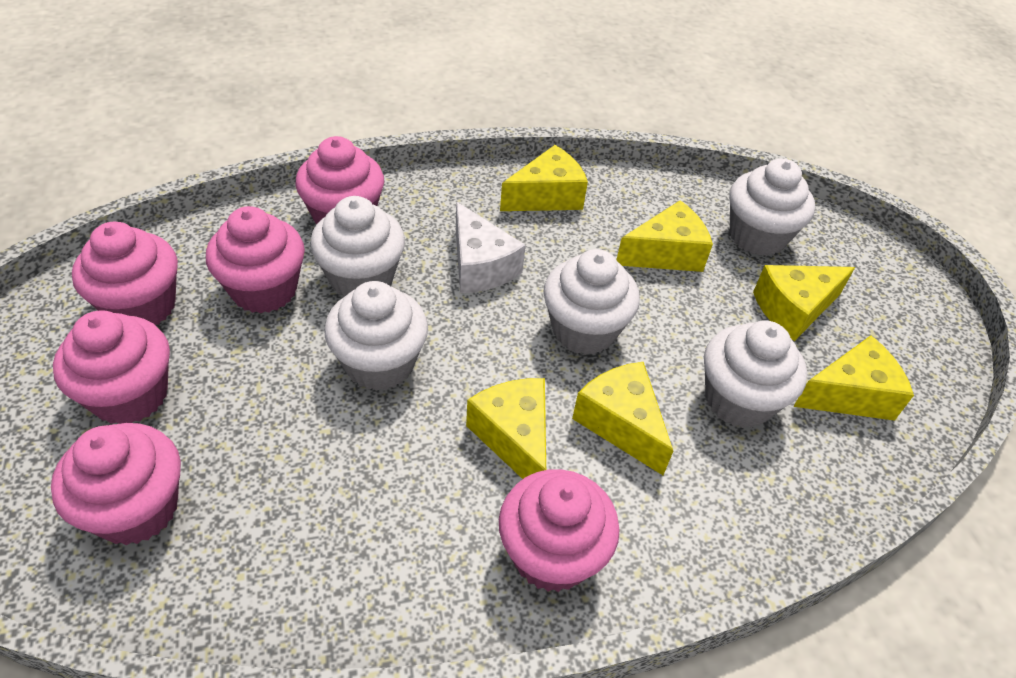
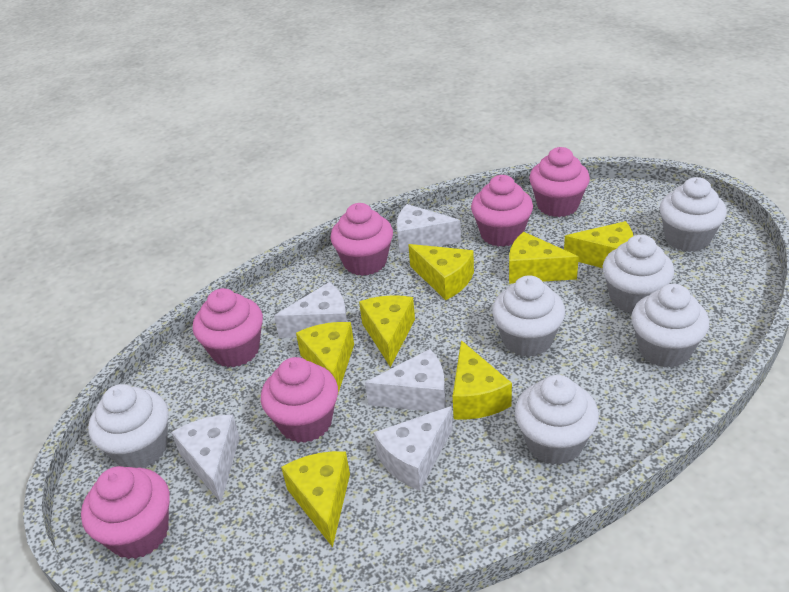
white cheese: [456,202,526,293] = 1 -> [171,415,240,503] [274,282,347,338] [365,349,446,412] [374,406,453,491] [397,204,461,253] = 5
white cupcake: [310,196,405,297] [324,281,428,391] [543,249,640,355] [704,320,807,428] [730,158,815,256] = 5 -> [88,384,168,468] [492,275,565,357] [515,375,599,465] [603,235,674,314] [631,284,709,368] [660,177,727,252] = 6
yellow cheese: [466,378,546,479] [500,145,588,211] [572,362,673,475] [616,200,713,272] [753,265,855,341] [793,335,914,421] = 6 -> [281,451,350,547] [296,322,354,393] [359,295,415,367] [408,244,474,300] [453,340,512,420] [509,232,579,284] [564,221,633,268] = 7

